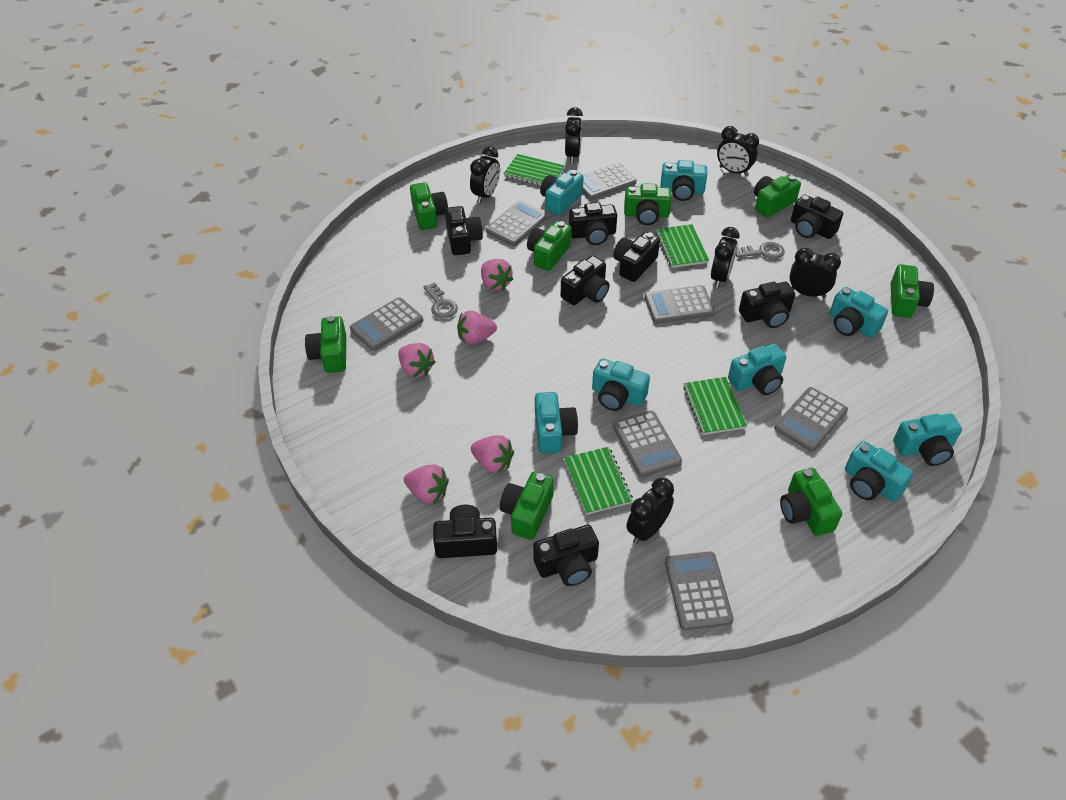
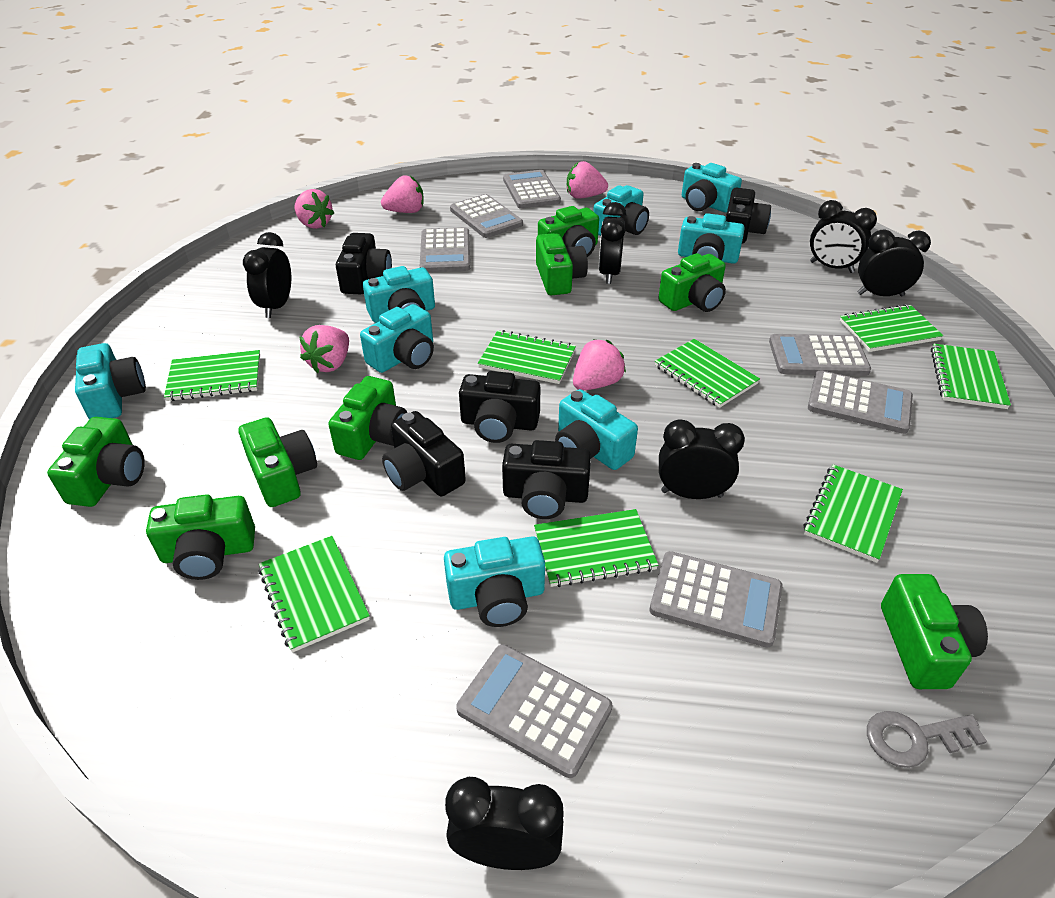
black camera: [433,505,497,558] [445,206,483,255] [533,525,599,586] [561,255,609,305] [569,202,617,245] [613,232,660,282] [739,282,795,328] [791,195,843,239] = 8 -> [336,233,392,294] [382,411,466,497] [459,371,540,443] [502,440,591,519] [726,188,771,244] = 5
green notebook: [503,154,565,185] [565,447,633,515] [656,224,709,268] [683,377,747,435] = 4 -> [164,350,260,401] [258,536,370,652] [478,330,576,384] [534,509,658,587] [655,339,760,408] [803,464,903,563] [840,304,944,352] [931,343,1011,409] = 8
grey key: [423,283,458,319] [736,242,785,259] = 2 -> [867,711,987,768] = 1

